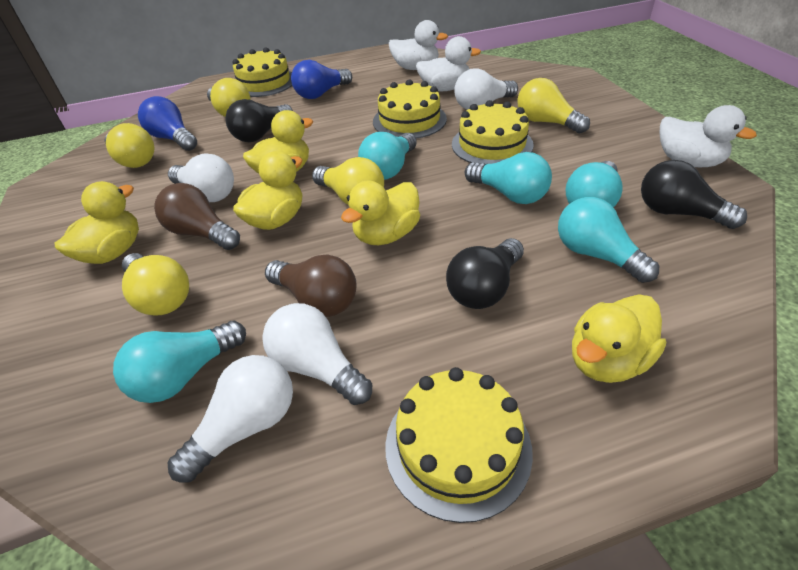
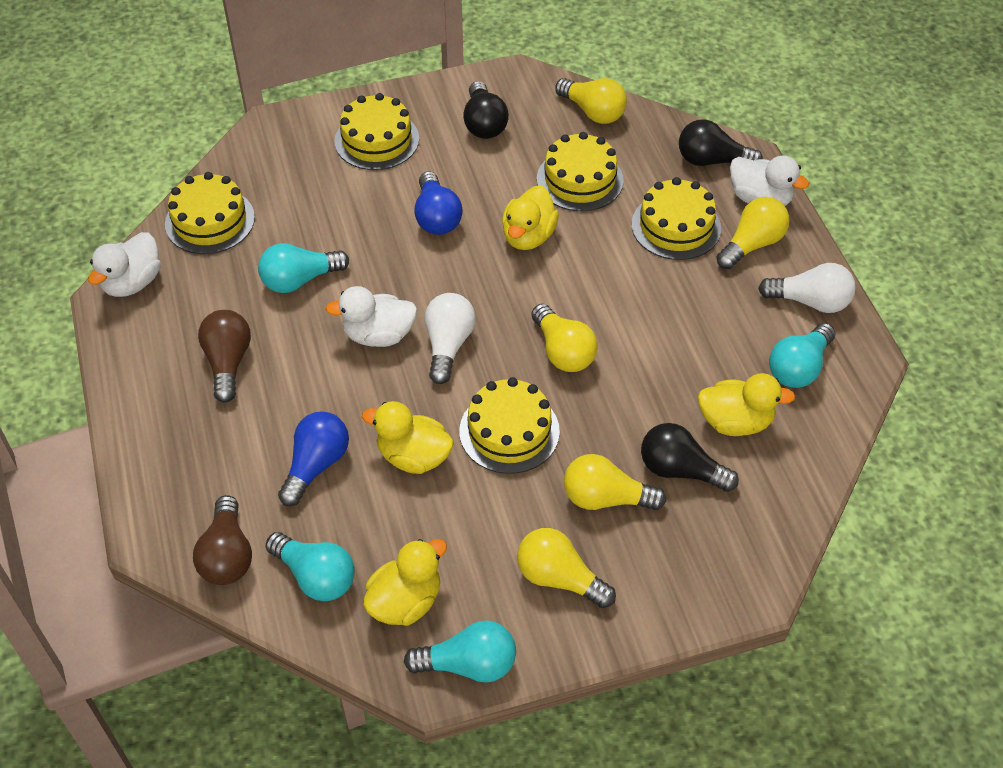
turquoise light bulb: [113,321,246,403] [358,132,417,180] [465,152,552,204] [558,197,659,283] [566,161,623,208] = 5 -> [258,243,349,293] [266,532,355,601] [404,620,516,683] [769,323,835,388] = 4
white light bulb: [167,355,293,482] [168,153,234,202] [262,303,372,405] [454,68,518,110] = 4 -> [424,293,476,384] [758,263,856,313] = 2
yellow cake: [232,48,292,97] [373,79,447,139] [385,367,533,523] [452,100,534,164] = 4 -> [165,172,255,254] [334,93,419,170] [459,377,560,474] [537,132,624,211] [632,177,721,260] = 5
yellow duck: [55,181,139,264] [233,151,302,230] [243,110,313,174] [341,180,420,245] [572,294,666,383] = 5 -> [362,401,454,474] [363,539,447,626] [502,185,559,250] [698,373,795,436] = 4

